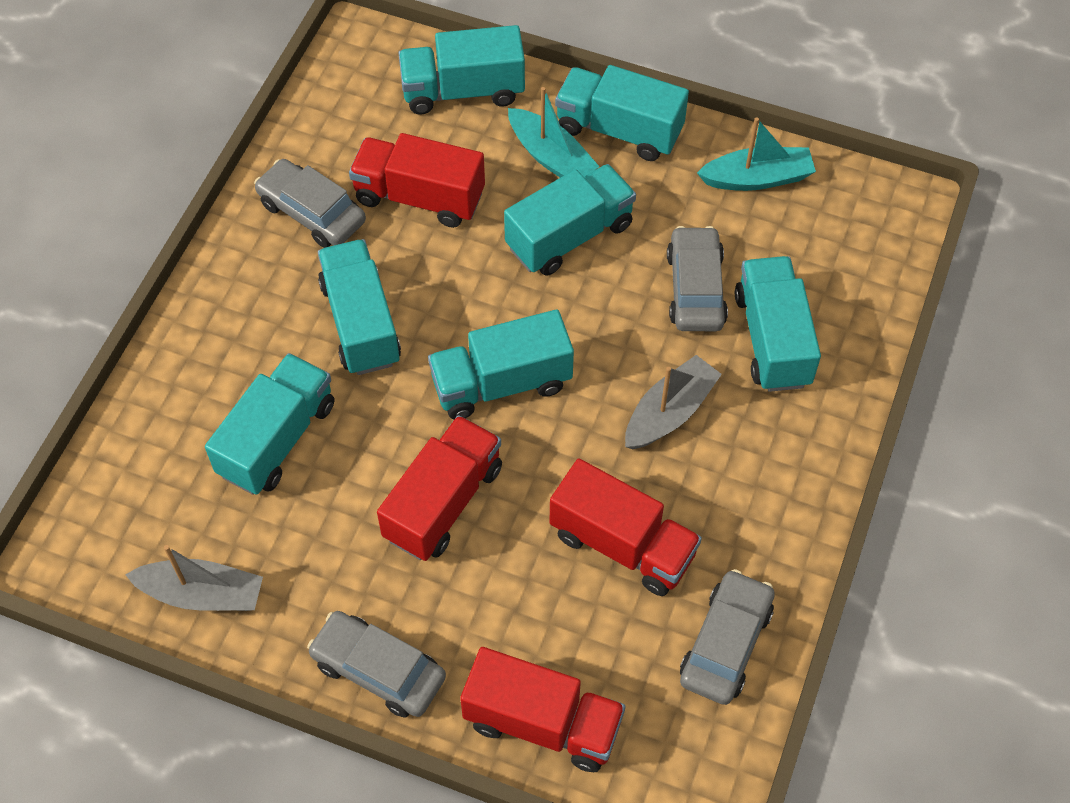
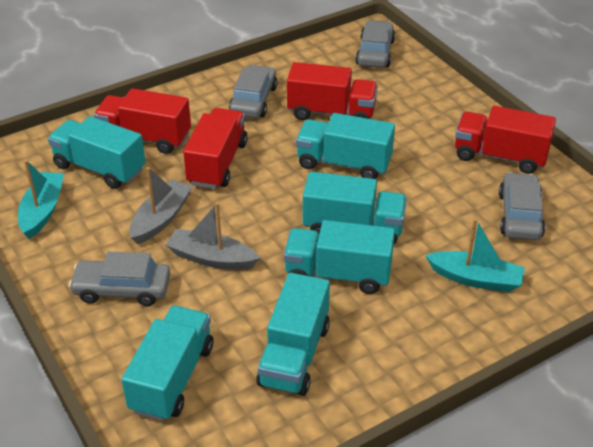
turquoise truck: [205,353,334,495] [318,239,401,375] [398,25,525,114] [428,310,574,420] [504,164,636,276] [555,65,689,161] [735,256,821,392] = 7 -> [48,116,145,189] [122,306,213,421] [256,273,330,396] [284,220,395,294] [296,113,395,179] [303,172,407,244] = 6

